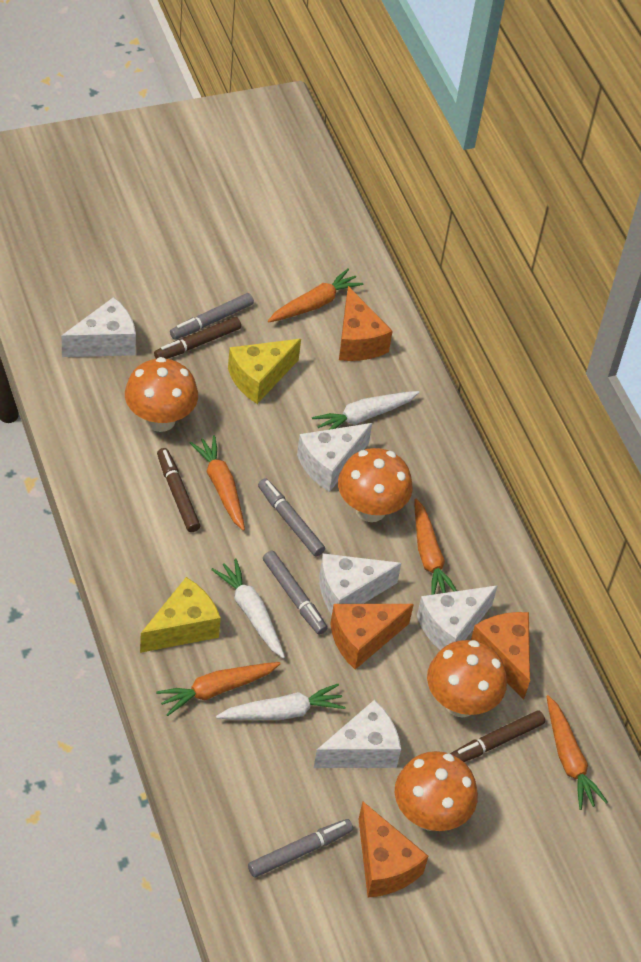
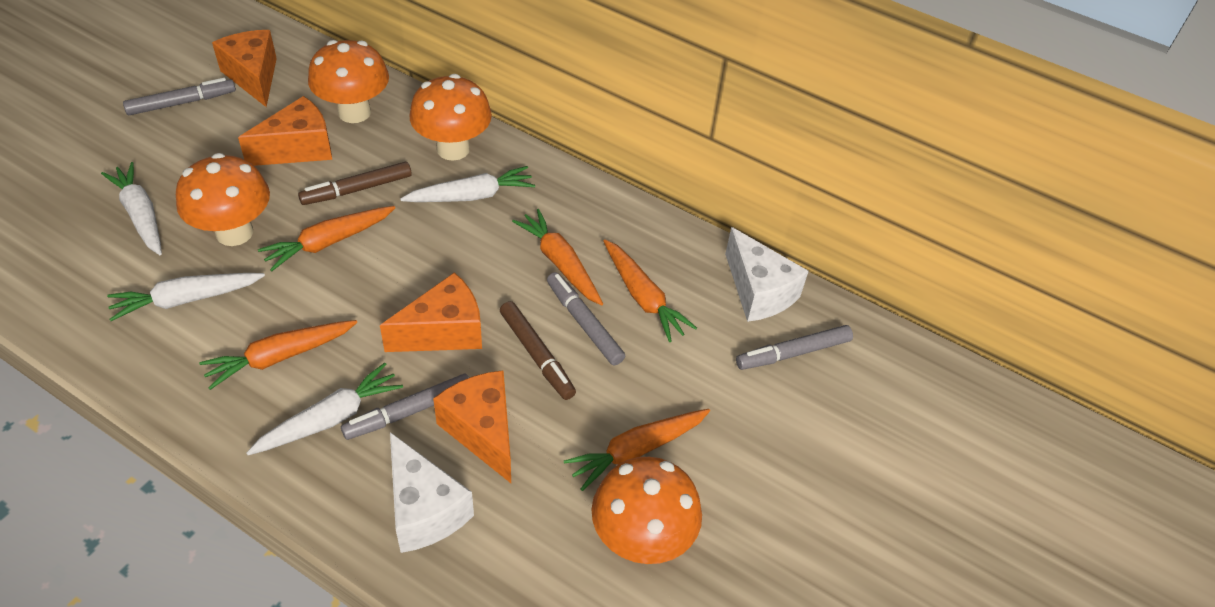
brown marker: [154,317,241,359] [157,448,200,532] [450,711,545,762] = 3 -> [298,162,412,205] [500,301,576,400] = 2
white carrot: [211,558,285,658] [216,684,346,720] [312,391,419,430] = 3 -> [101,162,162,255] [107,273,265,321] [247,363,403,455] [400,166,535,202] = 4
white cheese: [62,297,136,357] [297,423,372,492] [314,700,401,768] [320,553,401,614] [417,585,498,650] = 5 -> [390,432,474,553] [725,227,808,322] = 2
yellow cheese: [140,577,221,653] [228,339,301,404] = 2 -> none = 0

